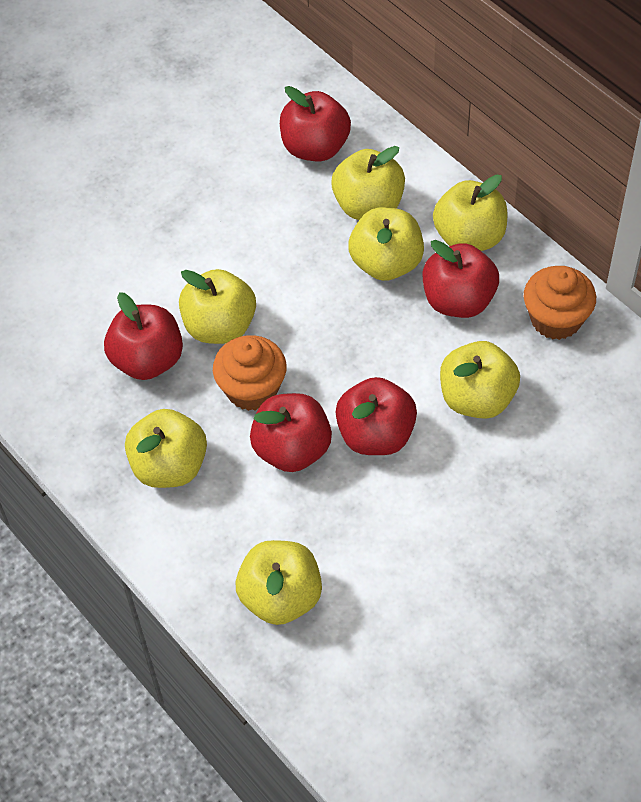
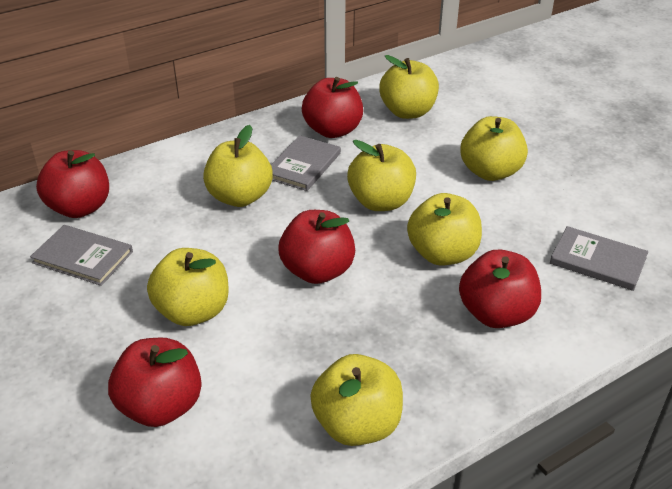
grey book: none = 0 -> [30,225,133,286] [271,135,341,191] [550,226,648,291] = 3
orange cupcake: [213,335,287,411] [524,266,596,340] = 2 -> none = 0

